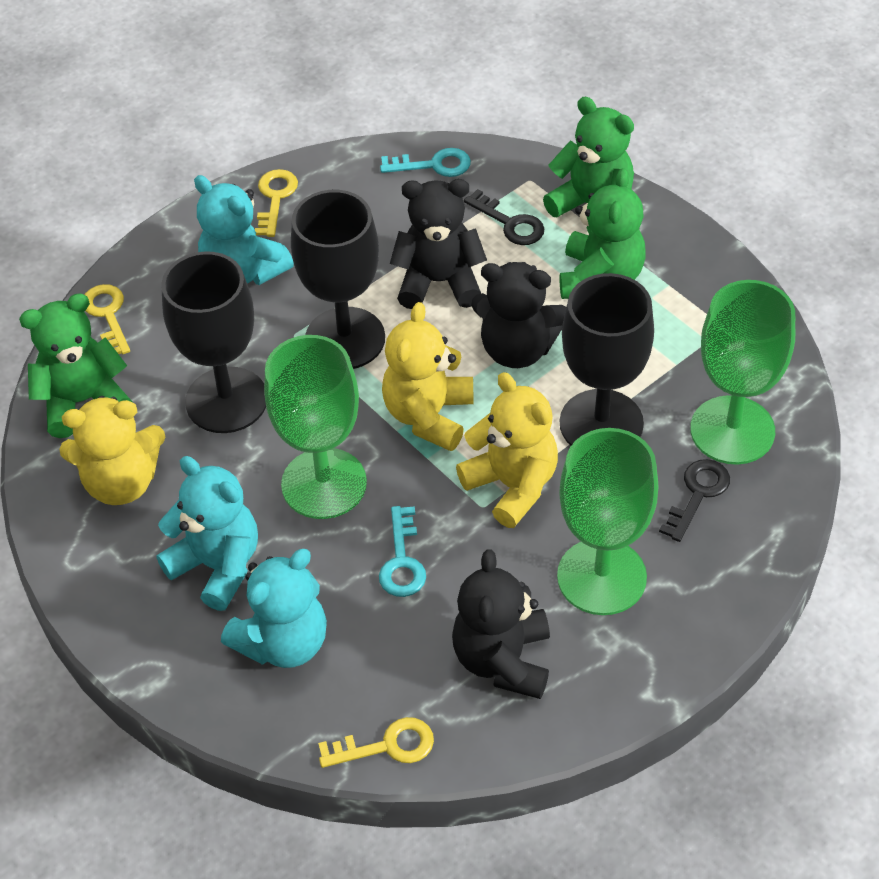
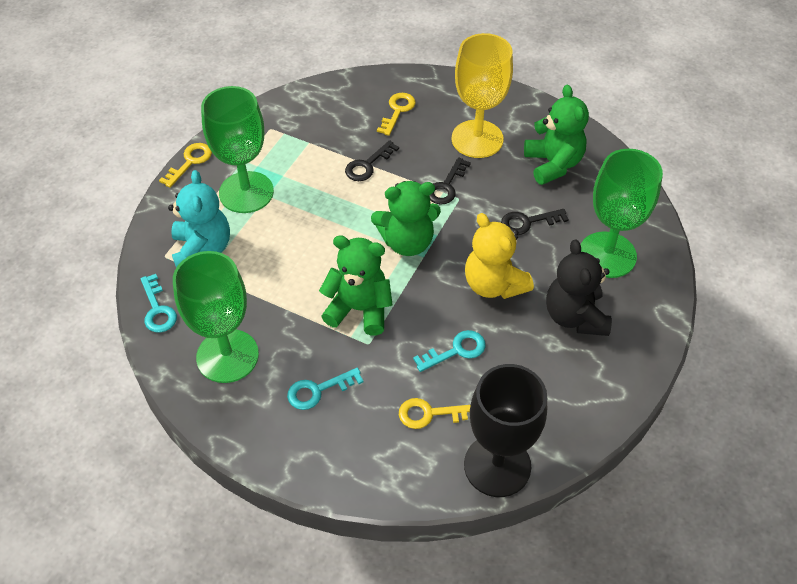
black goblet: [161,251,266,433] [291,190,385,369] [560,273,654,446] = 3 -> [464,364,547,497] = 1
black key: [464,189,544,245] [659,459,730,542] = 2 -> [345,140,399,181] [429,157,471,204] [501,209,569,235] = 3
black teddy bear: [390,179,487,309] [452,549,550,699] [471,262,566,368] = 3 -> [546,240,612,336] = 1
turquoise key: [379,506,426,597] [380,148,471,177] = 2 -> [140,274,177,333] [287,368,363,410] [413,330,486,372] = 3
turquoise teddy bear: [157,456,258,611] [194,175,294,285] [221,549,327,668] = 3 -> [168,170,230,268] = 1
yellow goblet: none = 0 -> [452,33,513,158] = 1
yellow teddy bear: [59,396,166,505] [382,302,474,451] [456,372,558,528] = 3 -> [465,213,534,299] = 1

